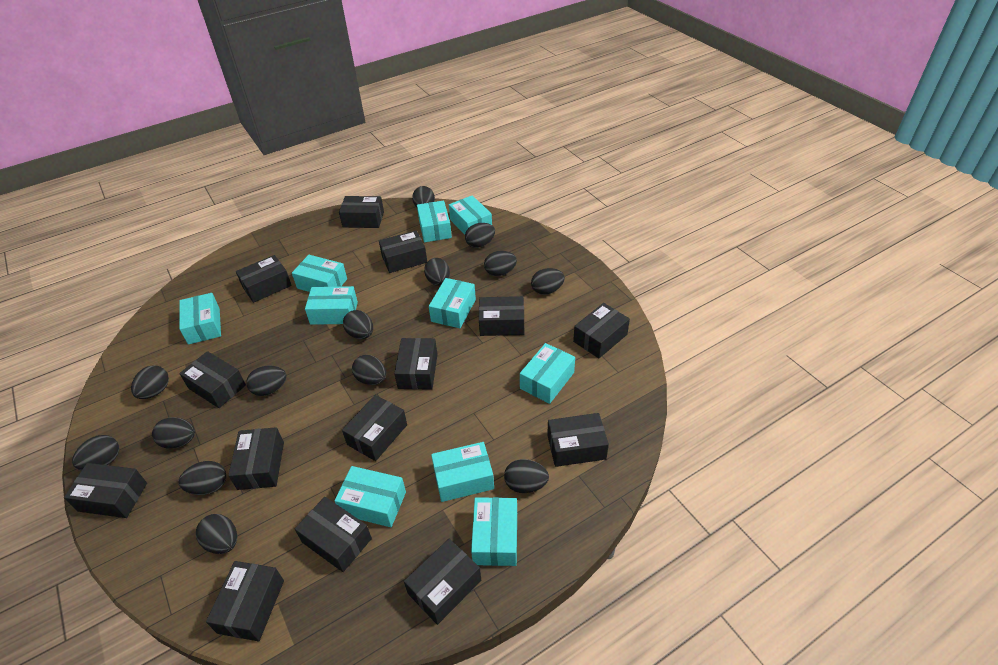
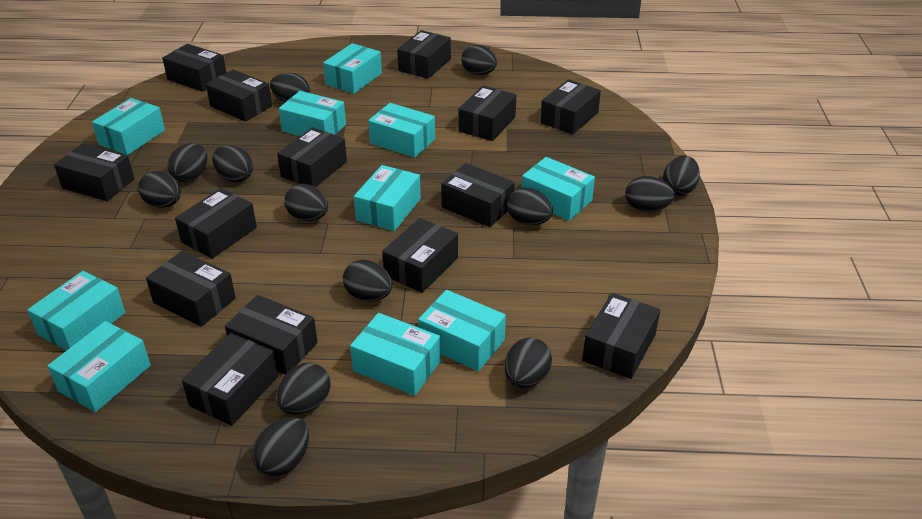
black egg: [72,435,119,470] [131,365,169,399] [152,417,195,449] [178,461,226,495] [196,514,237,554] [246,366,286,396] [343,310,373,339] [352,355,386,385] [412,186,435,207] [424,258,450,286] [465,223,495,248] [484,251,517,276] [504,459,549,493] [531,268,565,295] = 14 -> [138,171,181,208] [168,143,207,182] [212,145,253,182] [252,417,309,476] [270,73,310,102] [276,363,330,414] [285,184,328,221] [343,260,392,301] [461,45,497,75] [505,338,552,388] [507,188,553,225] [625,176,675,212] [663,156,700,195] = 13

